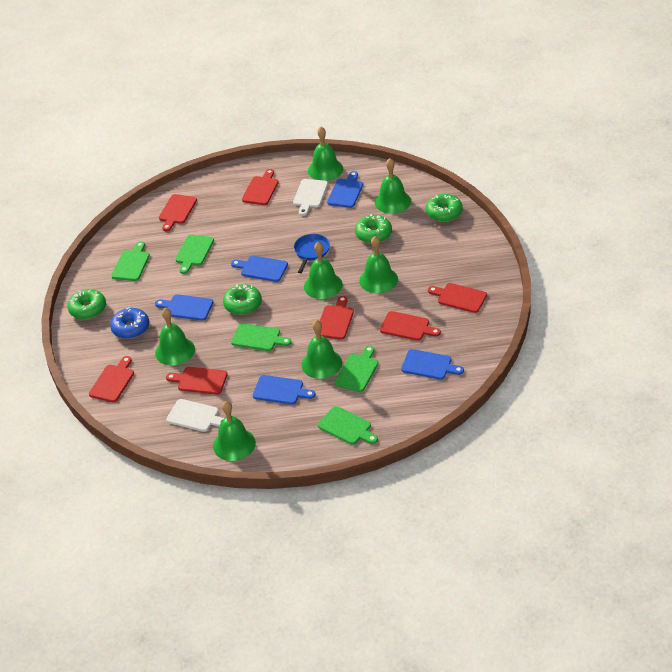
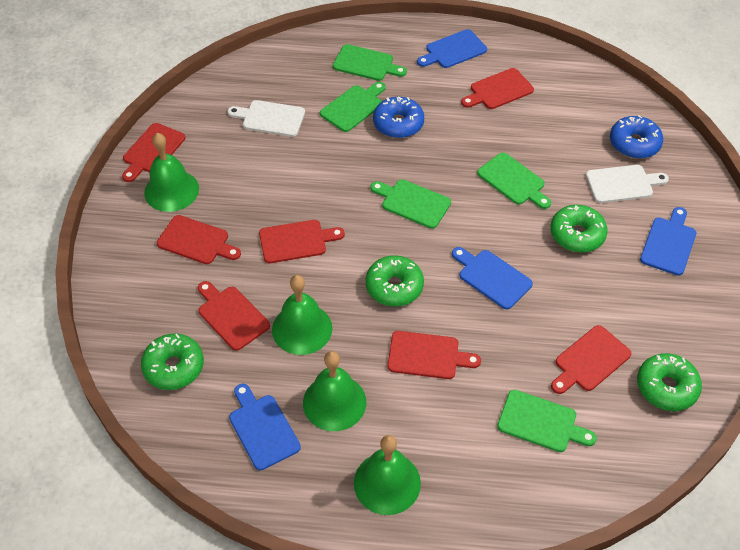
blue cutting board: [155,294,213,321] [231,256,288,282] [253,375,315,405] [327,171,363,208] [401,349,464,380] = 5 -> [229,384,301,470] [417,29,487,68] [452,247,533,309] [640,207,696,276] = 4
blue donut: [110,307,149,339] = 1 -> [373,97,424,138] [610,115,663,159] = 2
blue pan: [294,234,330,273] = 1 -> none = 0
green bell: [155,307,195,366] [213,401,256,461] [302,320,342,379] [304,242,343,299] [308,127,343,181] [359,236,398,293] [375,158,411,214] = 7 -> [144,133,199,212] [272,275,332,355] [303,351,366,431] [354,435,421,515] = 4

